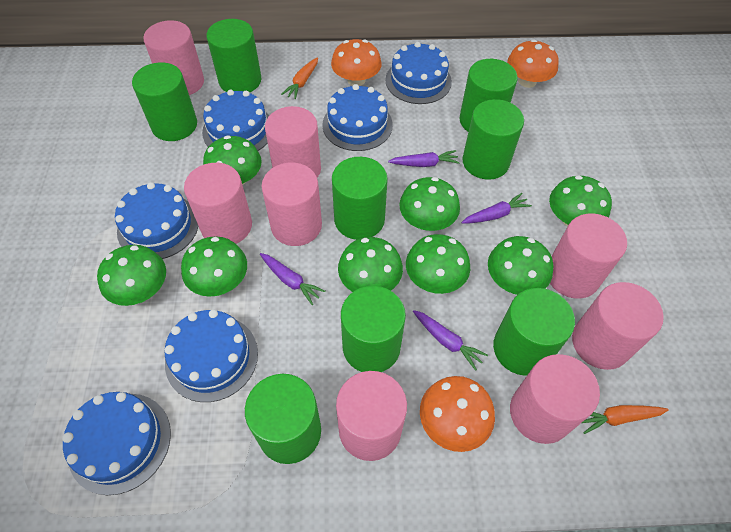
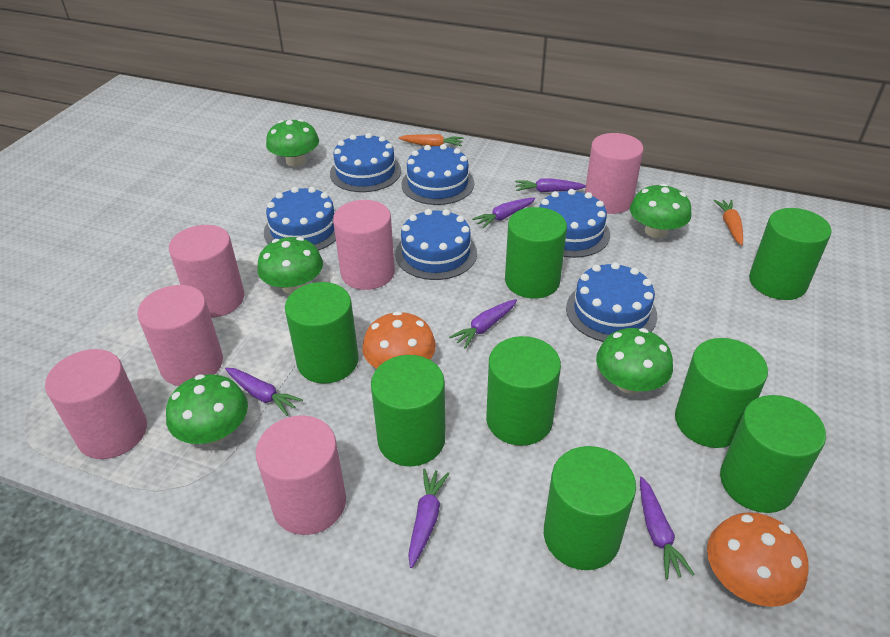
green mushroom: [97,245,166,306] [181,236,247,297] [203,135,262,185] [338,237,403,292] [399,177,460,231] [406,234,470,294] [488,236,553,295] [549,175,612,226] = 8 -> [166,374,248,444] [257,237,323,294] [266,119,319,167] [596,328,673,394] [630,183,692,238] = 5
orange mushroom: [331,39,382,86] [420,376,495,452] [507,40,559,88] = 3 -> [362,311,436,368] [707,512,809,607] = 2
pink cylinder: [143,20,204,95] [184,163,252,244] [262,163,322,246] [265,106,321,178] [336,371,407,461] [510,354,600,444] [550,213,627,299] [572,282,664,370] = 8 -> [45,349,147,459] [137,285,223,386] [169,225,244,318] [256,416,346,535] [333,200,395,290] [585,133,644,214] = 6
purple carrot: [260,253,325,305] [388,150,460,167] [413,310,488,371] [461,193,532,223] = 4 -> [225,368,303,416] [408,468,450,568] [449,299,517,349] [472,198,535,228] [515,178,586,193] [640,477,694,579] = 6

